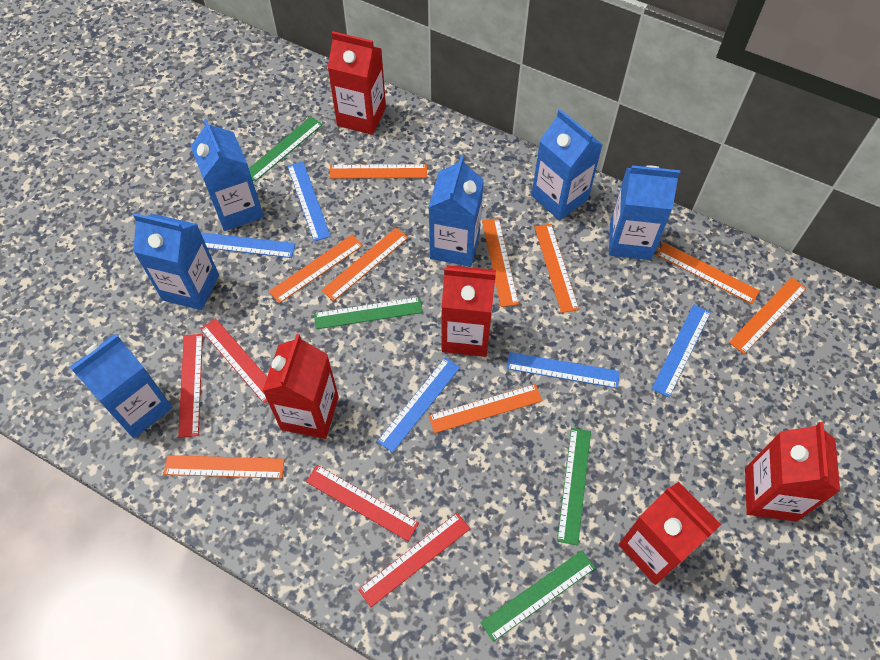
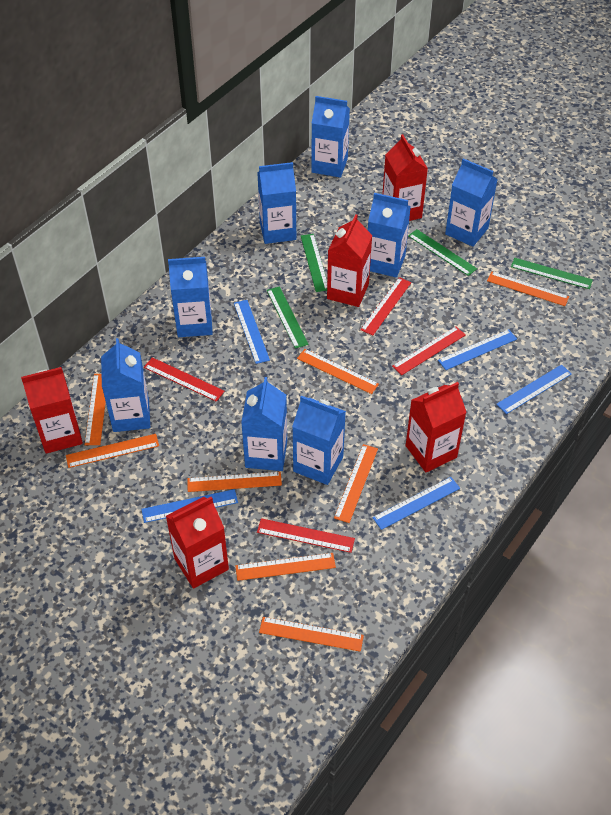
blue carton: [70,334,172,438] [133,213,219,310] [190,119,264,231] [428,156,484,267] [531,109,603,221] [609,165,680,260] = 6 -> [101,338,150,432] [168,257,213,337] [241,377,287,471] [258,162,296,244] [292,396,346,485] [311,96,350,177] [368,193,411,278] [445,158,498,247] = 8
orange ruler: [164,455,285,479] [269,235,363,303] [321,228,408,301] [329,164,427,179] [429,384,543,433] [482,218,519,307] [535,224,579,313] [656,242,760,304] [729,277,807,354] = 9 -> [66,434,159,468] [85,374,106,445] [187,472,282,492] [235,553,336,581] [259,617,364,652] [297,349,379,394] [334,444,378,523] [487,271,569,306] = 8

